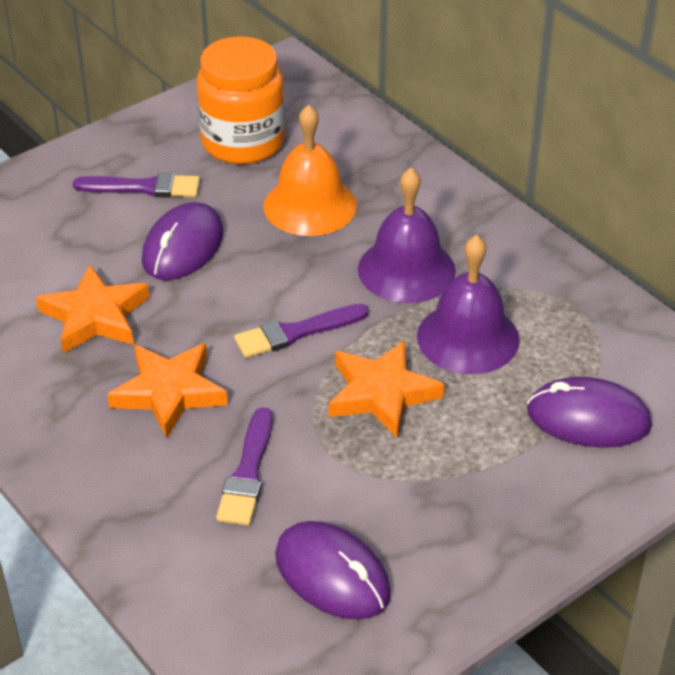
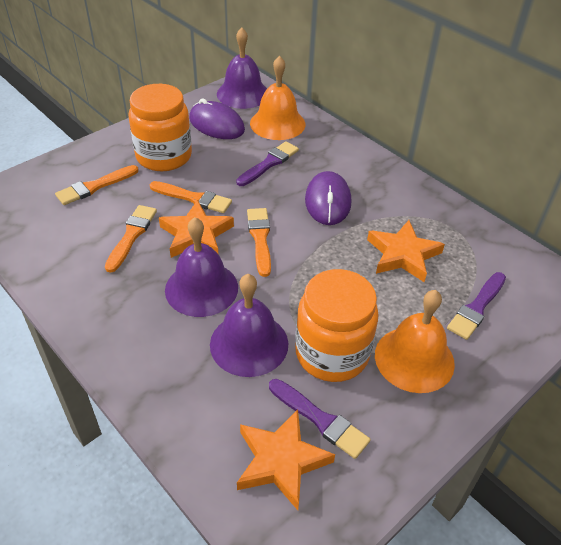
orange bell: [263,104,357,236] = 1 -> [250,56,305,140] [375,290,455,393] = 2
orange brush: none = 0 -> [55,165,139,205] [105,205,157,273] [150,181,232,213] [247,208,271,277] = 4
orange jar: [197,36,285,164] = 1 -> [129,84,192,171] [295,269,379,382] = 2
purple bell: [358,168,456,303] [417,235,520,374] = 2 -> [165,217,238,317] [210,274,288,377] [217,28,267,109] = 3
purple mouse: [142,202,224,280] [275,521,391,620] [527,377,652,448] = 3 -> [189,98,245,139] [305,171,351,225] = 2

